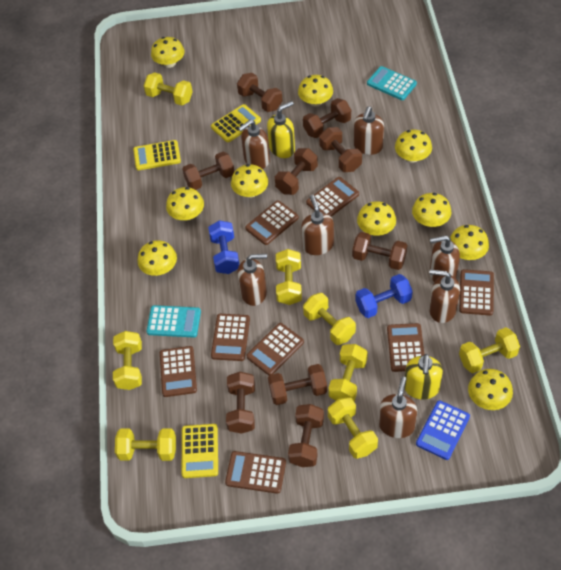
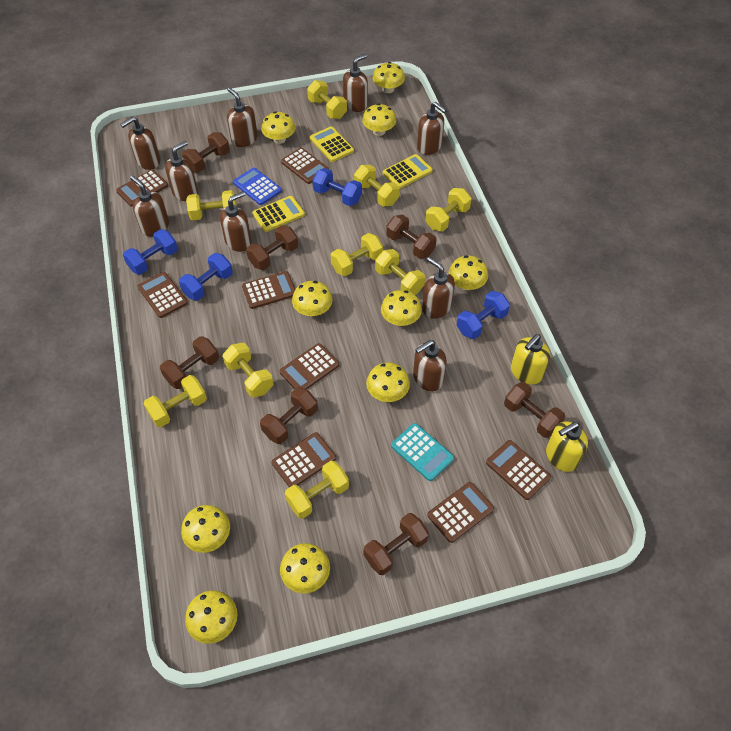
blue dumbbell: [208,220,239,274] [355,274,413,318] = 2 -> [123,229,178,275] [179,253,233,301] [312,168,362,206] [456,291,510,339] = 4
brown dumbbell: [183,152,234,190] [226,372,255,434] [237,73,283,112] [268,364,327,405] [275,148,318,195] [288,404,324,467] [303,98,351,138] [319,127,362,172] [352,232,408,270] = 9 -> [160,336,219,389] [182,132,230,172] [246,225,298,270] [260,387,318,444] [364,513,429,575] [386,214,437,259] [504,382,565,438] = 7
brown soap dispenser: [237,254,267,306] [238,120,270,169] [301,195,334,255] [354,106,384,155] [379,377,417,438] [429,269,460,323] [430,235,460,282] = 7 -> [120,117,160,170] [130,176,169,236] [165,141,198,201] [220,191,252,252] [227,87,258,147] [343,54,368,112] [413,340,447,391] [417,102,447,155] [422,257,455,319] = 9
turquoise calculator: [147,305,201,337] [367,66,417,100] = 2 -> [391,423,454,481] = 1
yellow dumbbell: [113,331,142,390] [115,428,176,461] [144,72,193,105] [276,249,302,305] [303,293,356,345] [328,344,368,402] [328,397,378,459] [459,327,520,373] = 8 -> [143,375,207,427] [186,190,237,221] [222,343,273,398] [285,461,349,519] [307,80,347,119] [331,233,383,276] [354,165,400,207] [375,249,425,295] [425,188,472,231] = 9

